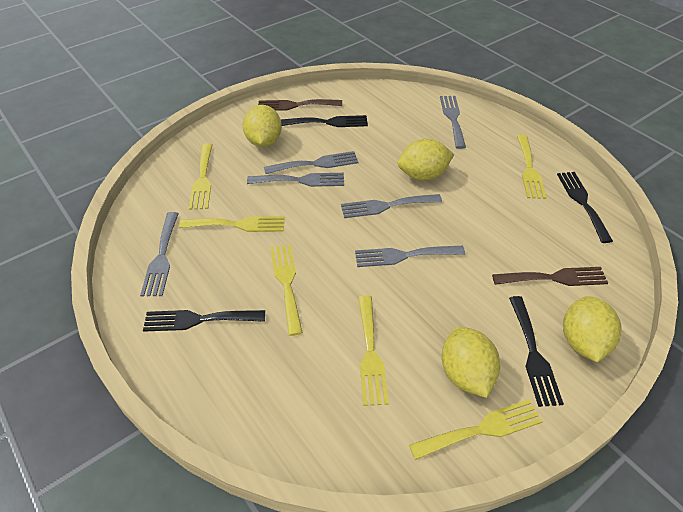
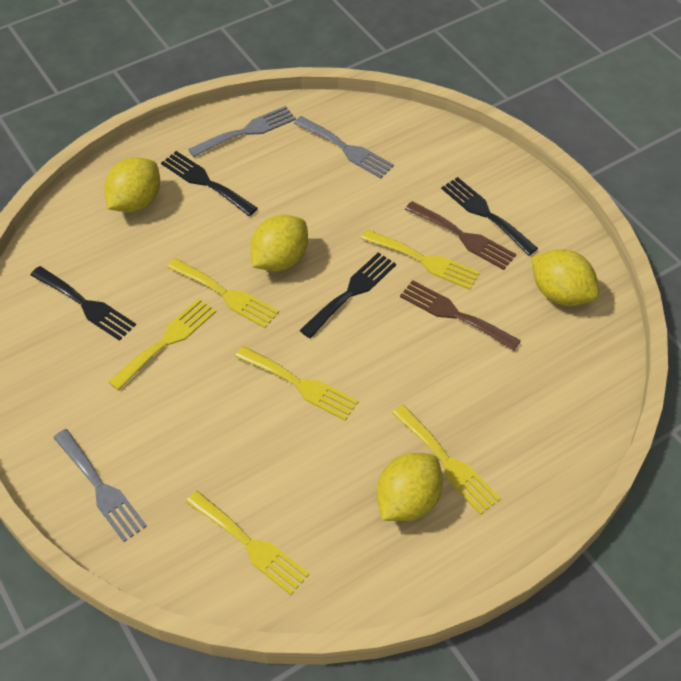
grey fork: [140,212,179,296] [247,173,344,187] [264,151,359,174] [341,194,442,218] [355,246,465,267] [440,96,466,149] = 6 -> [53,429,147,542] [188,106,296,157] [294,116,394,178] = 3

